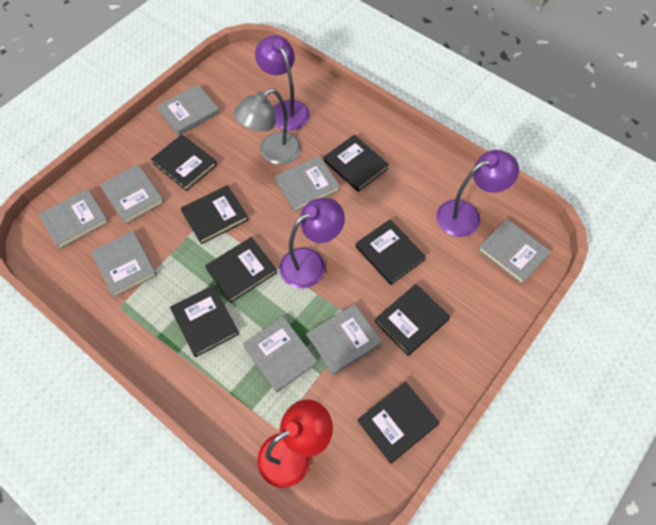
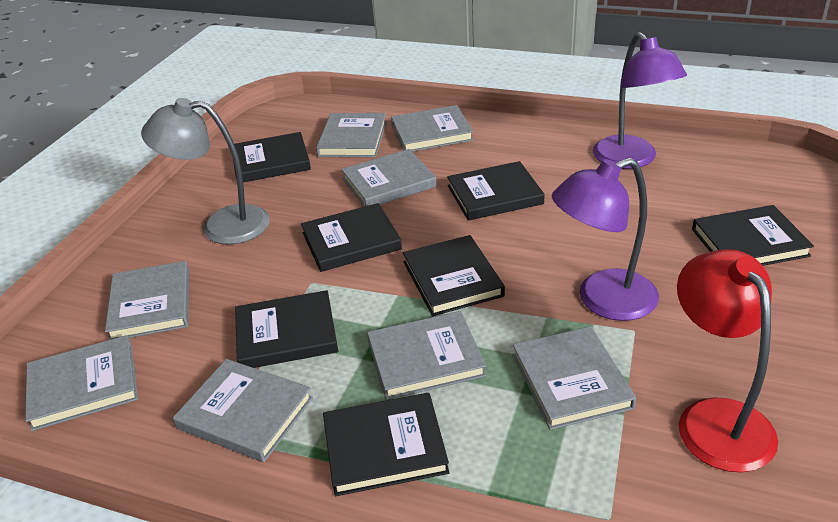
black book: [151,134,217,191] [170,285,239,357] [181,185,249,244] [205,237,277,303] [324,135,389,192] [356,219,426,285] [358,382,440,464] [375,284,450,356] = 8 -> [233,132,311,182] [235,290,338,368] [301,203,402,272] [323,393,450,496] [403,235,505,316] [447,161,545,221] [692,205,814,266] = 7
purple lamp: [255,35,310,131] [279,198,345,288] [436,150,519,237] = 3 -> [552,158,659,321] [593,32,687,169] = 2

